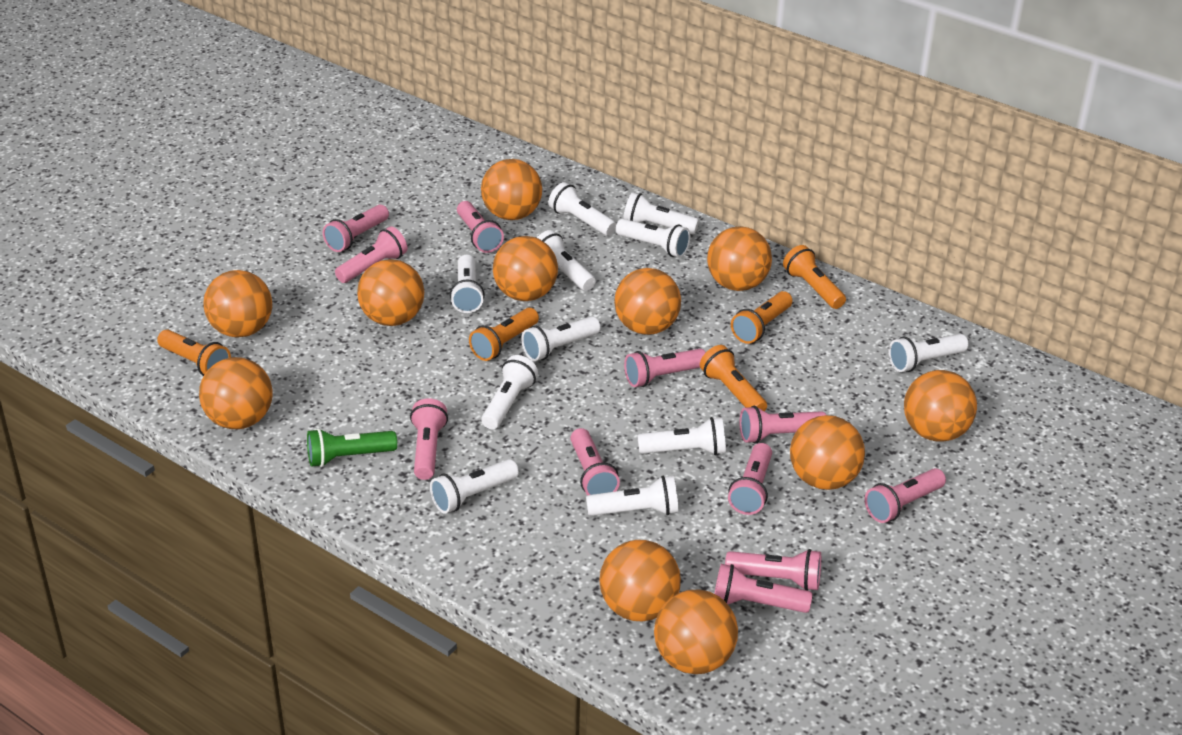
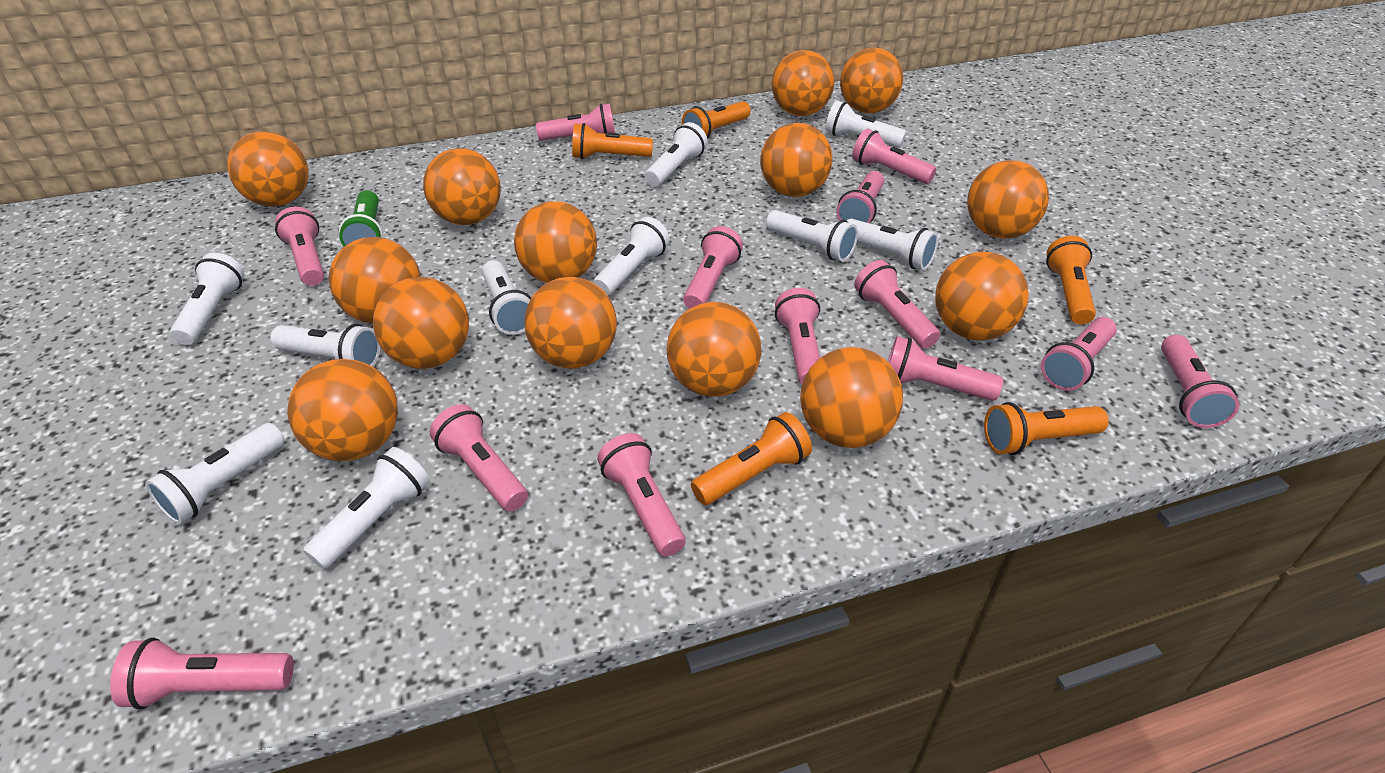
orange ball: [199,357,273,429] [204,270,272,338] [357,259,424,326] [481,159,542,220] [493,236,558,301] [599,540,681,621] [614,268,681,335] [654,590,738,674] [707,226,772,291] [790,415,865,490] [904,370,977,442] = 11 -> [227,131,309,207] [287,359,398,461] [329,237,421,324] [373,277,469,369] [423,148,501,225] [514,201,597,283] [524,277,617,369] [667,302,761,397] [760,123,833,197] [772,50,834,116] [800,347,903,448] [840,48,903,113] [935,252,1029,341] [967,160,1049,239] = 14
pink flashlight: [323,205,389,252] [335,226,407,283] [410,398,448,480] [457,201,504,253] [570,428,620,495] [624,349,706,387] [714,564,812,613] [725,549,821,590] [728,443,772,515] [739,406,826,444] [865,468,946,523] = 11 -> [110,638,294,710] [275,207,324,286] [430,404,528,511] [536,103,615,141] [597,433,685,556] [683,226,743,309] [775,288,820,384] [837,171,884,223] [852,128,936,184] [854,260,940,348] [888,336,1003,401] [1041,317,1117,391] [1161,335,1239,428] = 13
white flashlight: [430,459,519,514] [450,255,485,313] [481,355,538,430] [521,317,600,361] [537,230,596,291] [549,182,616,236] [586,476,678,516] [616,219,690,258] [623,192,699,234] [637,417,726,455] [889,334,968,372] = 11 -> [145,423,284,524] [170,253,244,345] [270,324,380,366] [303,447,430,569] [482,260,531,335] [593,217,670,295] [645,122,708,186] [766,210,858,262] [825,101,907,148] [846,219,938,270] = 10

